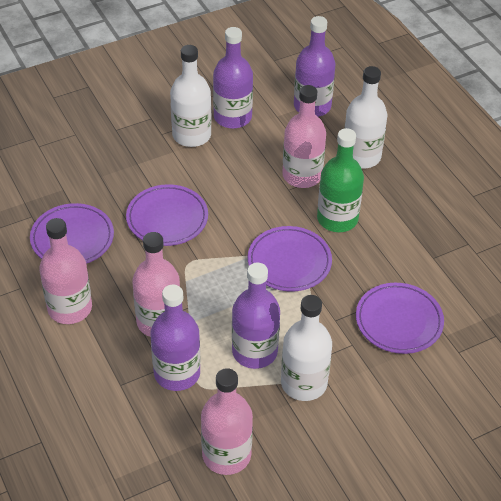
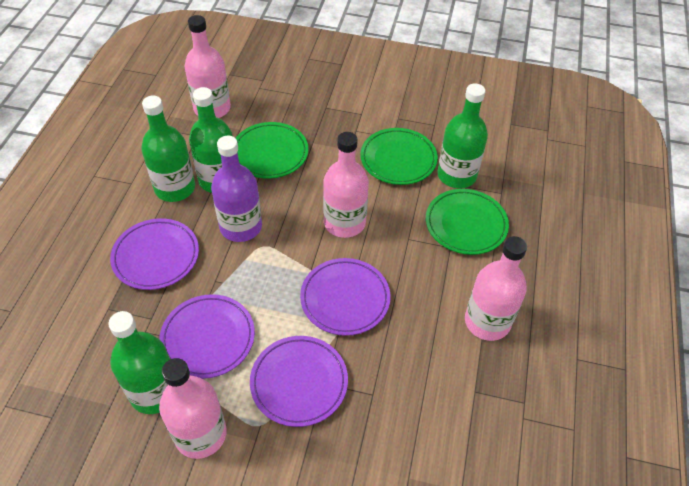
green bottle: [317,128,364,232] = 1 -> [109,311,170,414] [141,95,195,202] [189,87,233,193] [437,83,488,188] = 4
green plate: none = 0 -> [236,122,308,179] [360,128,438,185] [426,189,509,255] = 3
purple bottle: [150,284,200,391] [213,27,253,129] [232,262,280,369] [294,16,335,117] = 4 -> [211,136,262,242] = 1
white bottle: [170,45,212,147] [281,295,332,401] [344,66,387,169] = 3 -> none = 0

